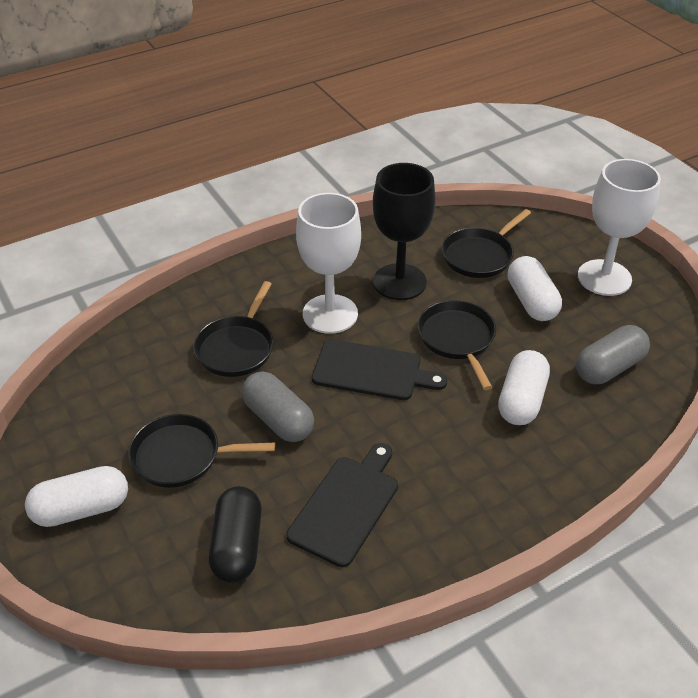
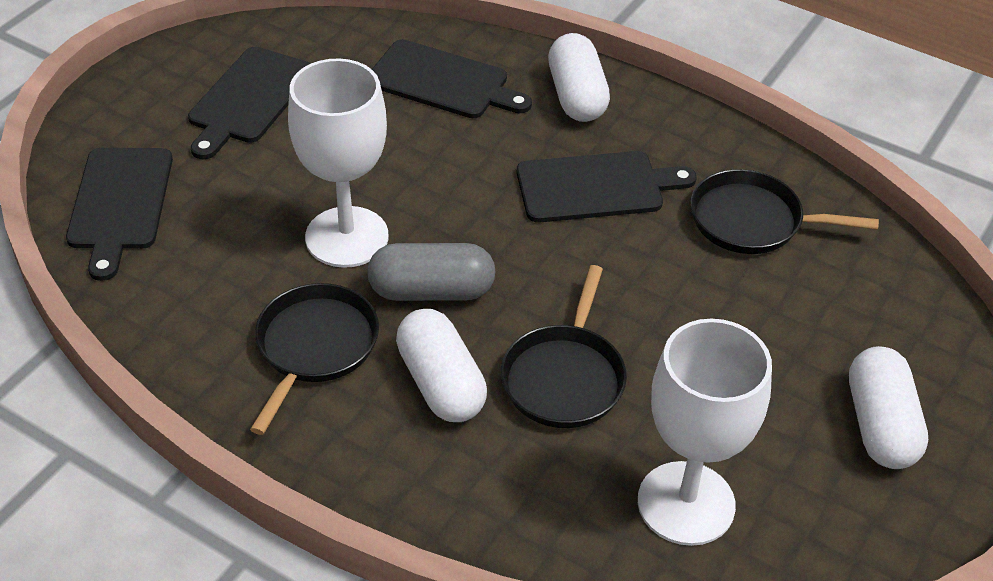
black capsule: [209,486,262,583] = 1 -> none = 0
black cutting board: [287,443,398,568] [312,339,447,400] = 2 -> [66,148,173,281] [188,47,311,159] [372,39,532,118] [516,151,697,223] = 4
black goblet: [373,163,436,300] = 1 -> none = 0
black pan: [128,414,275,488] [194,281,274,377] [418,300,496,390] [442,209,531,278] = 4 -> [250,283,379,435] [501,265,627,428] [690,169,879,254] = 3
grey capsule: [242,371,314,442] [576,325,650,384] = 2 -> [367,243,496,301] = 1

